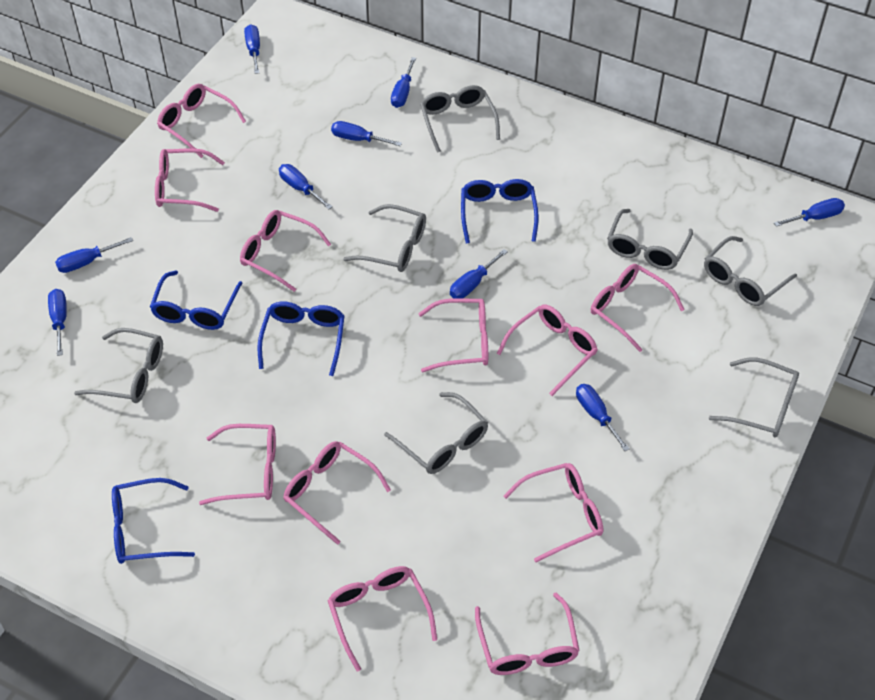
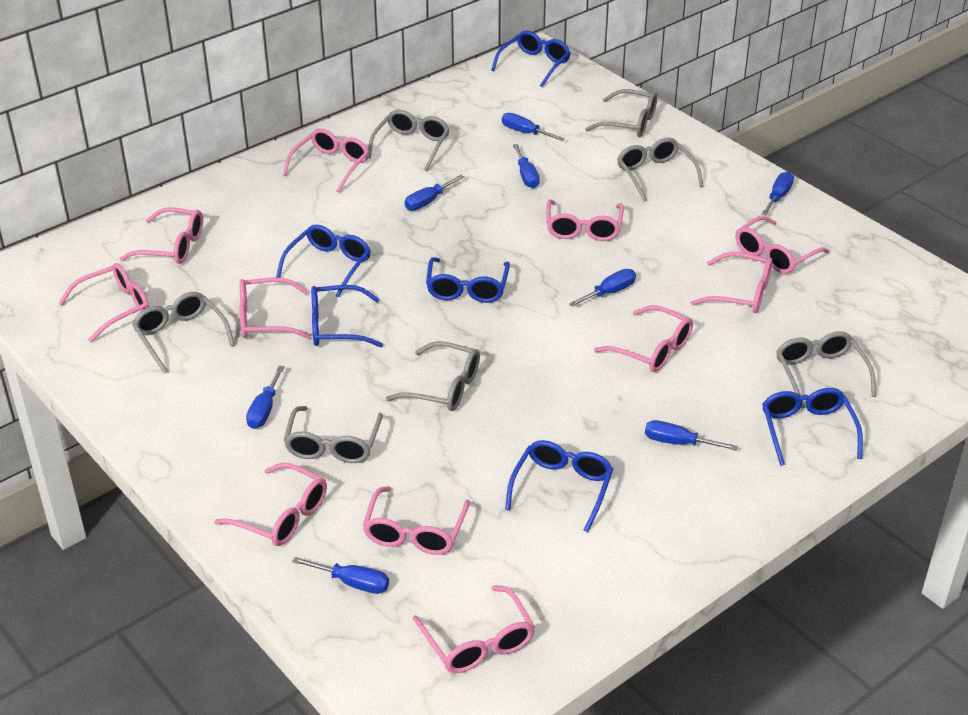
blue glasses: [112,478,195,564] [150,270,243,330] [257,302,344,376] [461,179,539,243] = 4 -> [276,224,371,298] [311,285,383,348] [426,257,510,303] [491,31,571,87] [505,440,613,533] [762,388,863,466] = 6
blue screwdriver: [48,289,67,356] [55,237,133,273] [244,24,260,74] [279,164,332,210] [331,121,402,146] [391,57,416,108] [450,249,508,299] [576,384,630,451] [774,198,845,227] = 9 -> [246,365,285,429] [292,557,389,594] [405,175,465,211] [502,113,565,141] [513,144,540,188] [569,269,636,307] [645,420,737,450] [762,172,794,215] = 8

